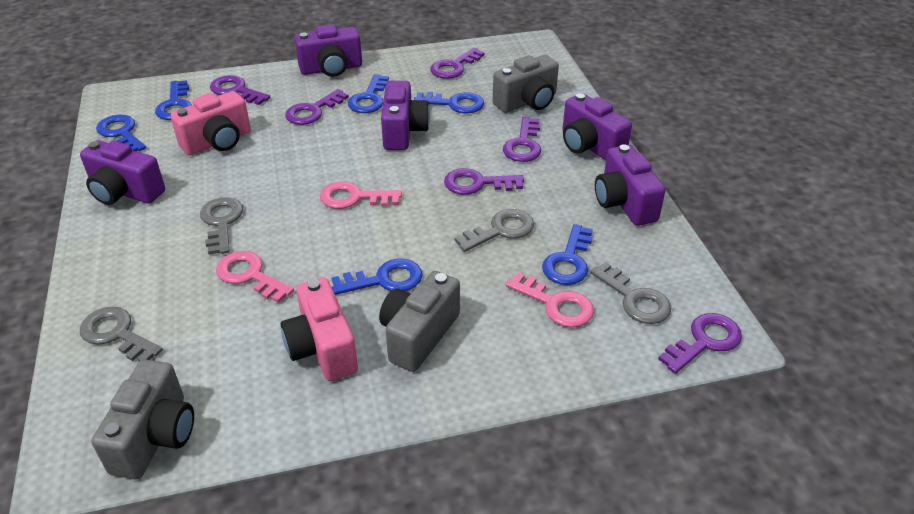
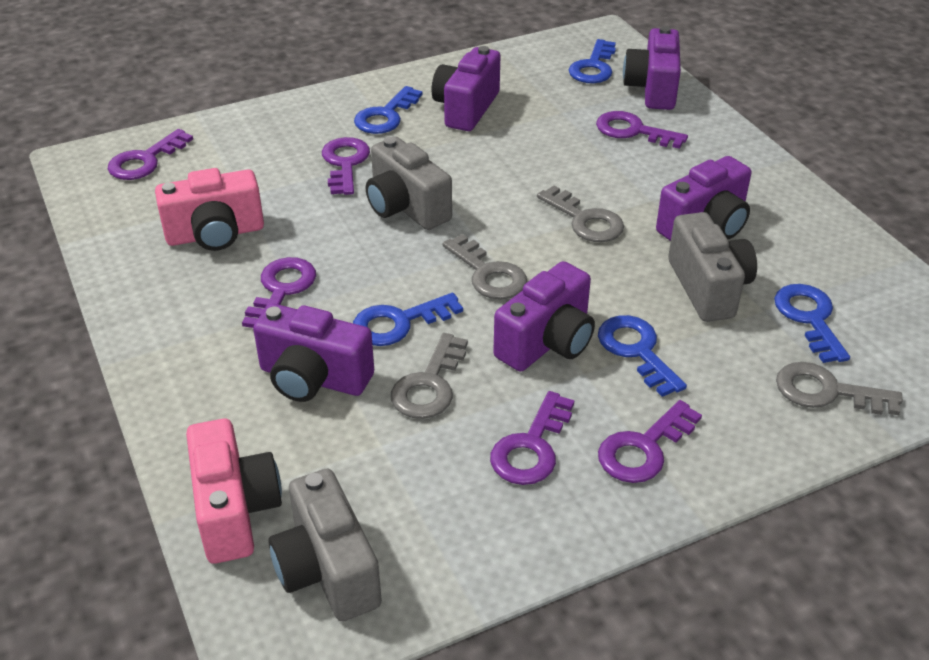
blue key: [96,115,146,151] [155,80,192,120] [332,259,423,295] [348,74,389,113] [414,92,484,114] [542,224,593,285] = 6 -> [353,293,463,346] [354,86,422,134] [569,39,616,83] [598,315,687,397] [774,284,850,363] = 5
pink key: [216,251,294,303] [320,182,402,209] [506,272,594,328] = 3 -> none = 0

